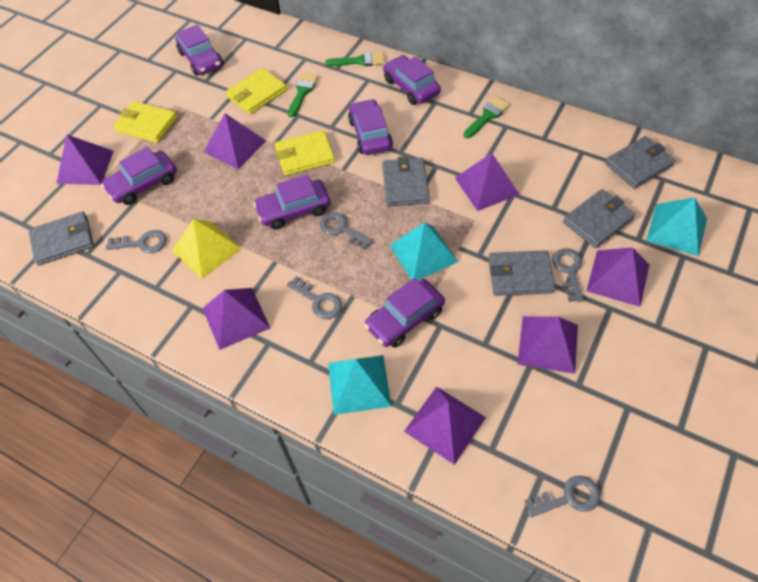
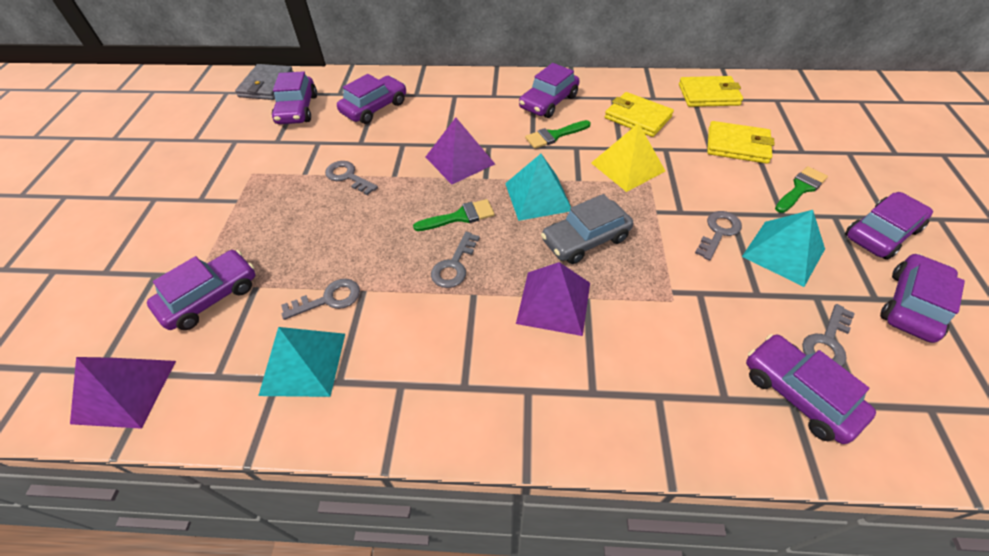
grey car: none = 0 -> [541,194,633,264] = 1
grey wallet: [28,212,94,266] [382,156,430,207] [488,250,555,296] [563,189,635,248] [605,136,676,189] = 5 -> [235,64,293,100] = 1
purple car: [101,147,177,205] [176,24,223,76] [253,175,331,229] [348,99,393,155] [364,278,445,347] [383,55,441,105] = 6 -> [147,250,255,330] [272,71,317,124] [337,74,406,124] [519,63,580,118] [746,334,876,444] [845,192,933,260] [880,253,965,343] = 7
purple pyramid: [56,134,114,185] [203,288,270,350] [204,113,266,169] [404,387,486,465] [455,153,520,211] [518,316,578,374] [586,247,649,307] = 7 -> [70,357,176,429] [426,117,495,184] [516,262,590,336] = 3

